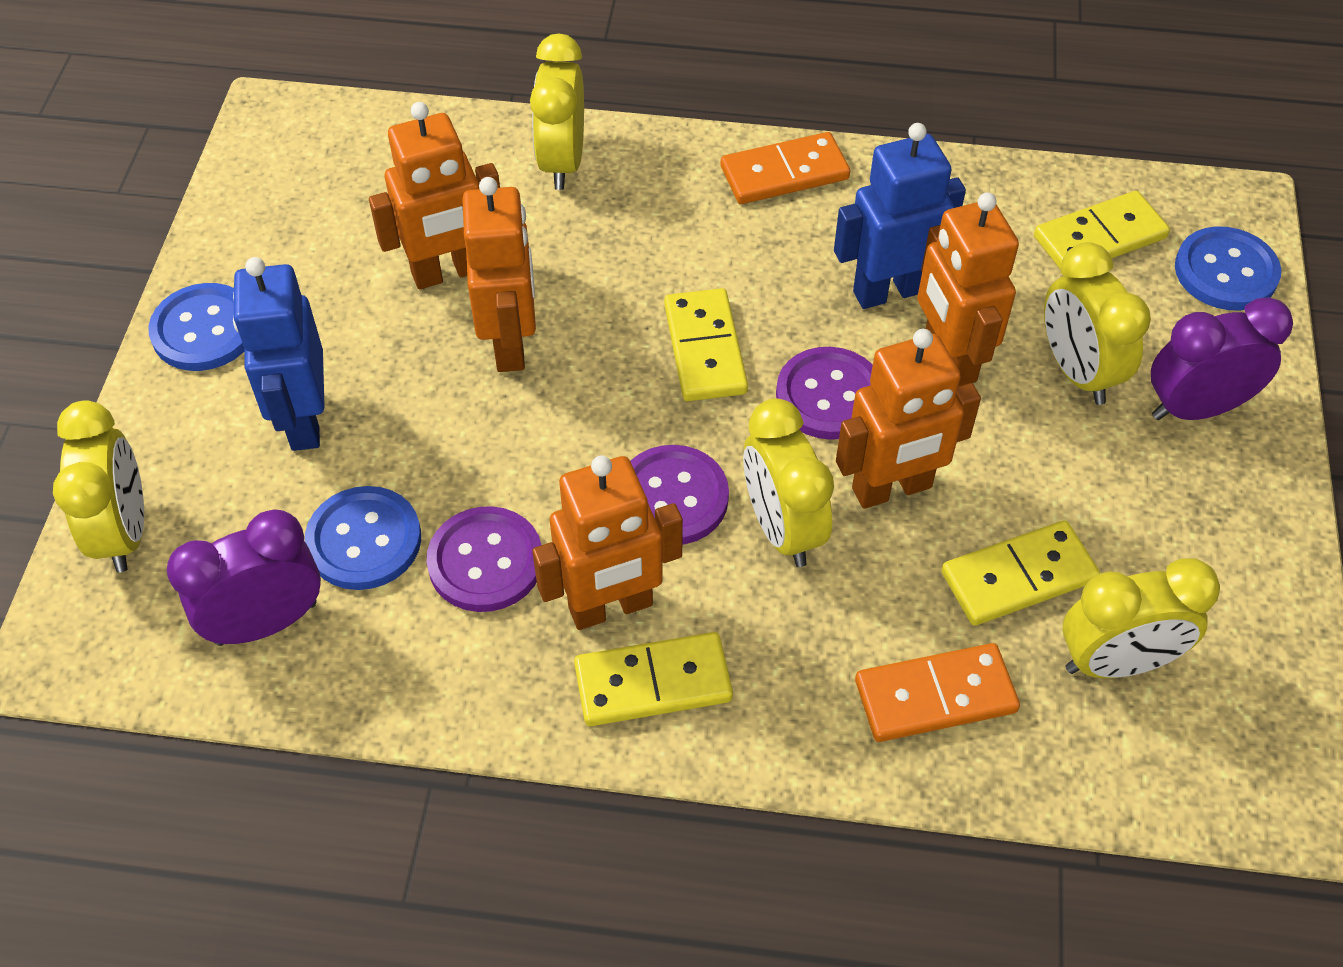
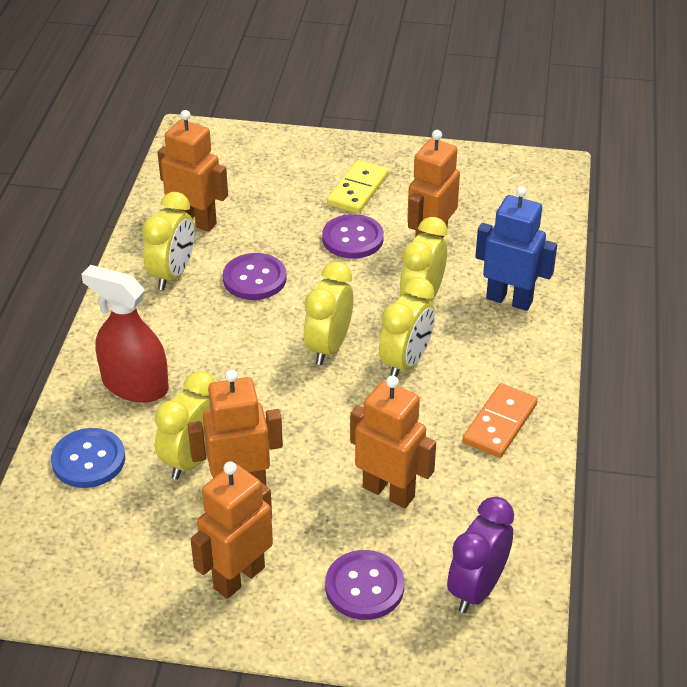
blue button: [148,283,245,371] [305,486,421,590] [1175,226,1281,311] = 3 -> [51,428,125,488] = 1
blue robot: [233,257,325,451] [834,123,966,309] = 2 -> [475,186,557,311] = 1
orange domino: [721,132,850,204] [855,643,1020,742] = 2 -> [462,383,538,458] = 1
purple clock: [167,509,321,646] [1151,297,1293,420] = 2 -> [447,497,514,613] = 1
red spray bottle: none = 0 -> [81,265,169,403] = 1
yellow domino: [574,632,733,726] [664,288,748,401] [941,520,1100,626] [1034,191,1170,270] = 4 -> [327,160,389,214] = 1

